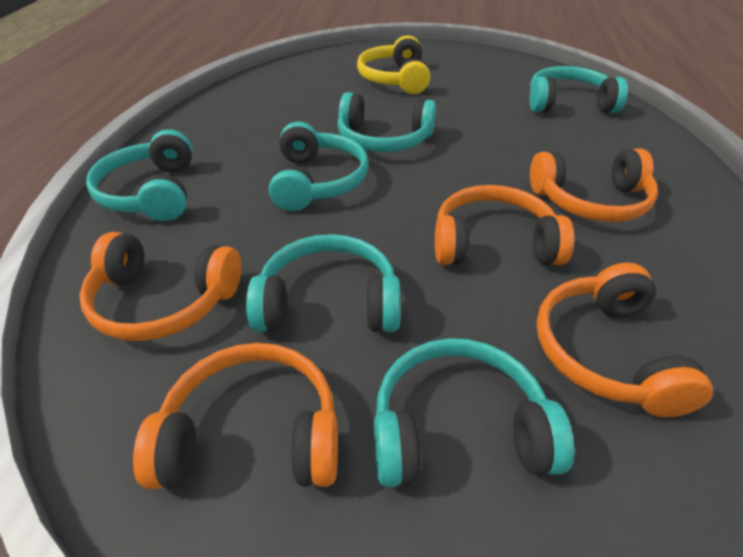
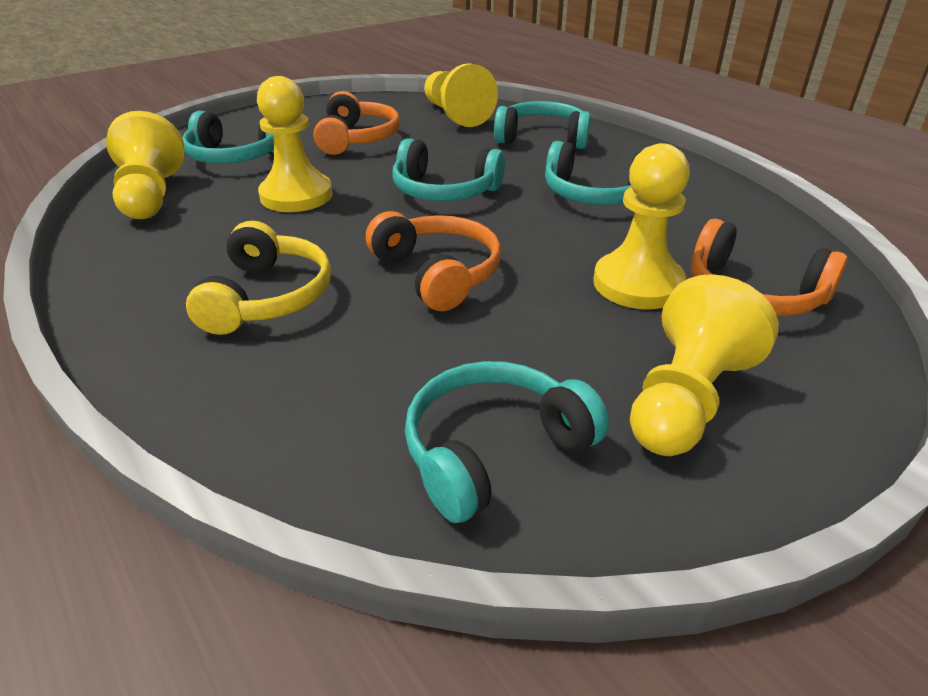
orange headphones: [79,232,241,341] [133,343,338,489] [435,185,574,265] [530,148,658,222] [536,262,713,418] = 5 -> [313,91,400,155] [366,211,501,311] [691,219,848,316] = 3
turquoise headphones: [86,129,193,221] [246,234,401,332] [269,121,369,211] [337,92,436,152] [374,338,574,487] [529,66,628,113] = 6 -> [183,111,274,164] [392,138,505,201] [405,361,609,523] [494,101,591,149] [545,141,640,205] = 5
yellow pawn: none = 0 -> [106,111,184,219] [257,76,333,212] [424,63,498,127] [593,143,690,309] [630,274,779,456] = 5

